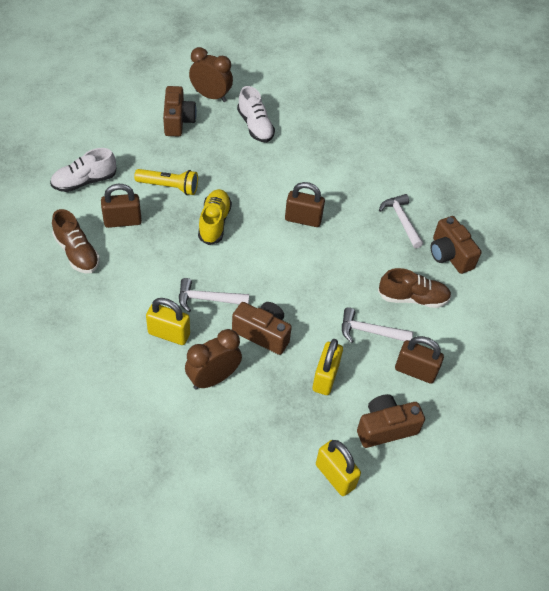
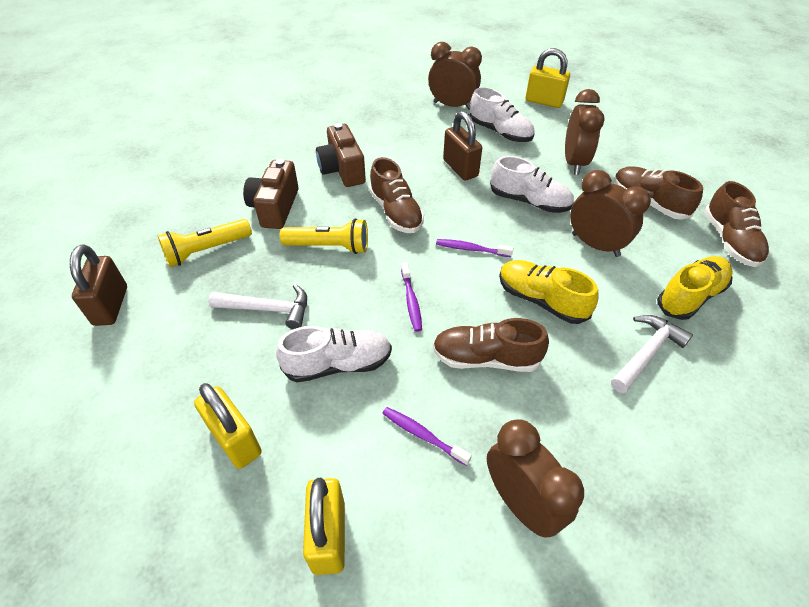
brown camera: [163,86,197,136] [232,302,292,355] [357,394,425,448] [430,216,481,274] = 4 -> [243,159,299,229] [316,123,366,187] = 2
brown clock: [185,329,242,390] [189,47,233,102] = 2 -> [428,42,482,110] [487,419,584,538] [565,89,605,175] [570,170,651,257] = 4
brown padlock: [101,184,142,228] [285,182,325,227] [395,336,444,384] = 3 -> [70,245,127,326] [443,111,482,180] = 2
brown shoe: [52,209,100,273] [378,268,451,308] = 2 -> [369,157,424,233] [433,318,549,372] [614,166,703,220] [704,181,769,267] = 4
purple toothbrush: none = 0 -> [382,407,472,466] [401,263,422,332] [436,239,513,257] = 3
white hammer: [179,278,249,312] [342,307,413,343] [379,194,423,248] = 3 -> [209,284,307,329] [611,315,693,393] = 2
white shoe: [50,148,117,192] [237,86,275,142] = 2 -> [276,326,392,382] [470,88,535,142] [490,156,574,213] = 3
yellow flashlight: [134,169,198,195] = 1 -> [158,219,252,267] [279,219,368,254] = 2
yellow shoe: [198,189,232,245] = 1 -> [499,260,599,324] [657,256,733,320] = 2

